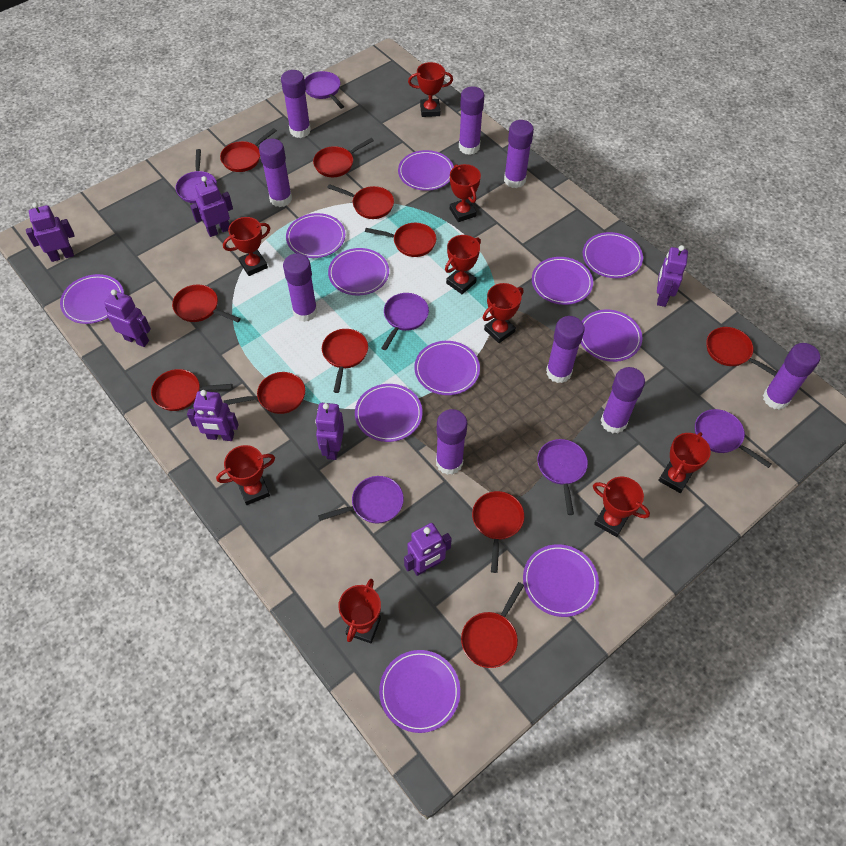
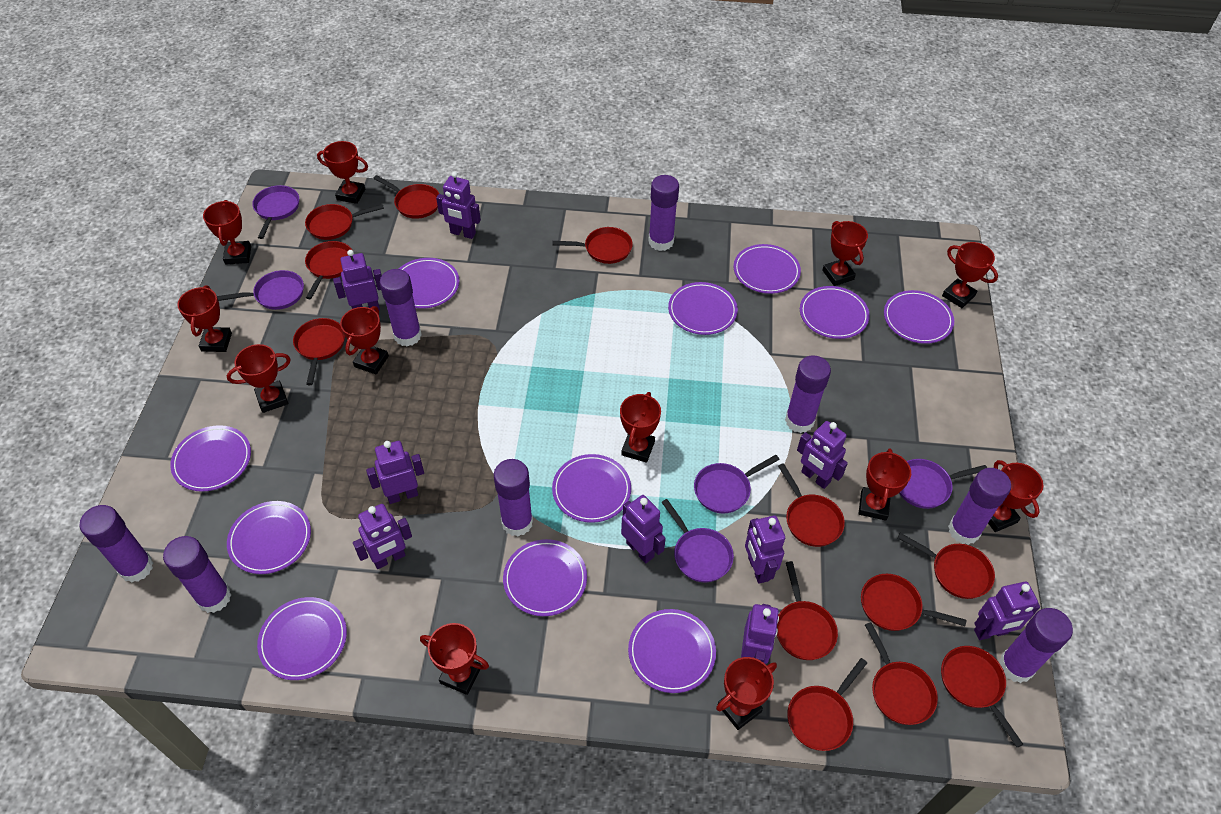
purple glue stick: [259,138,292,207] [281,70,311,138] [283,253,317,322] [436,409,467,475] [459,87,484,155] [504,120,534,188] [546,316,584,383] [601,367,645,433] [763,343,820,410] = 9 -> [80,505,153,583] [163,536,231,613] [380,269,422,347] [494,459,533,536] [648,175,679,251] [785,356,831,433] [948,468,1011,545] [999,608,1073,683] = 8
purple pan: [176,149,217,203] [304,71,344,109] [318,476,404,523] [382,293,429,350] [537,439,588,515] [695,409,772,468] = 6 -> [217,270,304,310] [252,185,299,239] [661,499,734,582] [694,455,780,514] [899,459,987,509] = 5
purple robot: [26,202,74,262] [104,289,151,347] [187,390,239,441] [190,176,233,237] [315,403,344,460] [404,523,452,576] [657,245,688,307] = 7 -> [333,250,382,311] [353,504,412,569] [366,441,424,504] [436,172,481,239] [621,495,666,563] [741,604,779,664] [745,515,785,584] [797,421,848,489] [974,582,1040,640] = 9
red pan: [151,369,233,411] [172,285,241,322] [220,128,277,172] [223,372,305,414] [313,138,374,177] [322,329,368,393] [327,184,394,219] [365,223,436,257] [461,582,524,668] [472,491,524,573] [706,327,777,376] = 11 -> [293,318,345,385] [305,204,384,240] [305,241,352,299] [373,175,439,219] [552,227,633,264] [777,561,838,660] [778,463,845,547] [787,658,867,751] [861,574,966,631] [865,622,938,725] [898,533,995,599] [941,646,1023,747] = 12
red trophy: [216,445,275,505] [223,217,270,276] [338,579,381,643] [408,62,453,117] [445,235,481,294] [450,164,481,222] [483,283,523,343] [593,477,650,537] [658,432,711,493] = 9 -> [177,285,232,352] [203,200,251,264] [227,344,291,413] [317,141,368,204] [340,306,389,374] [420,623,489,695] [620,392,661,463] [716,657,777,730] [822,221,868,286] [858,448,911,521] [942,242,998,308] [988,460,1043,532] = 12

